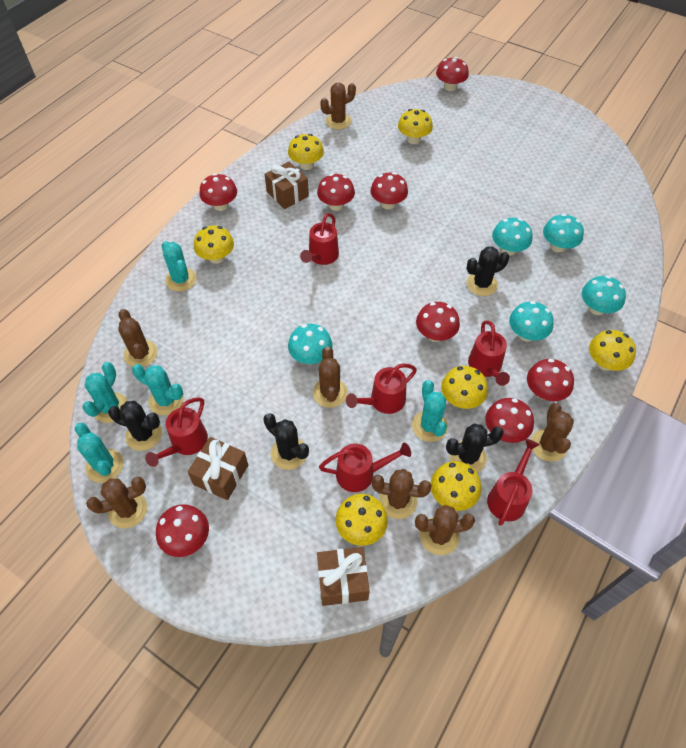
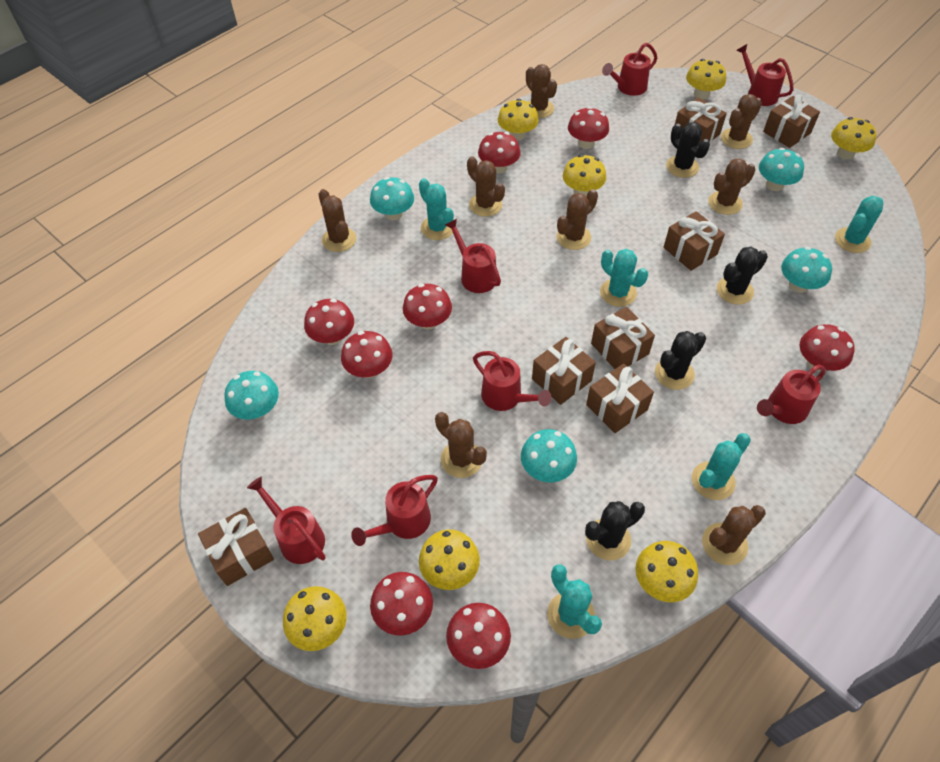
brown cactus: [86,477,147,528] [118,309,158,367] [313,346,348,408] [320,83,356,129] [372,469,432,519] [415,505,475,555] [531,403,574,462] = 7 -> [319,189,356,252] [435,412,487,478] [467,156,505,217] [526,64,557,118] [556,189,598,250] [702,505,766,565] [708,158,755,215] [721,94,762,149] = 8
brown gift: [188,437,248,500] [265,162,309,209] [317,547,370,606] = 3 -> [198,508,274,586] [532,337,596,405] [586,364,654,433] [591,307,655,369] [664,211,725,271] [675,97,727,146] [763,94,820,148] = 7
red watering can: [145,397,208,467] [300,213,339,265] [319,442,411,492] [346,363,417,414] [468,320,510,386] [487,439,540,526] = 6 -> [247,476,326,564] [351,475,438,546] [445,219,501,293] [473,351,551,411] [602,43,657,96] [736,44,793,106] [757,365,826,424] = 7

